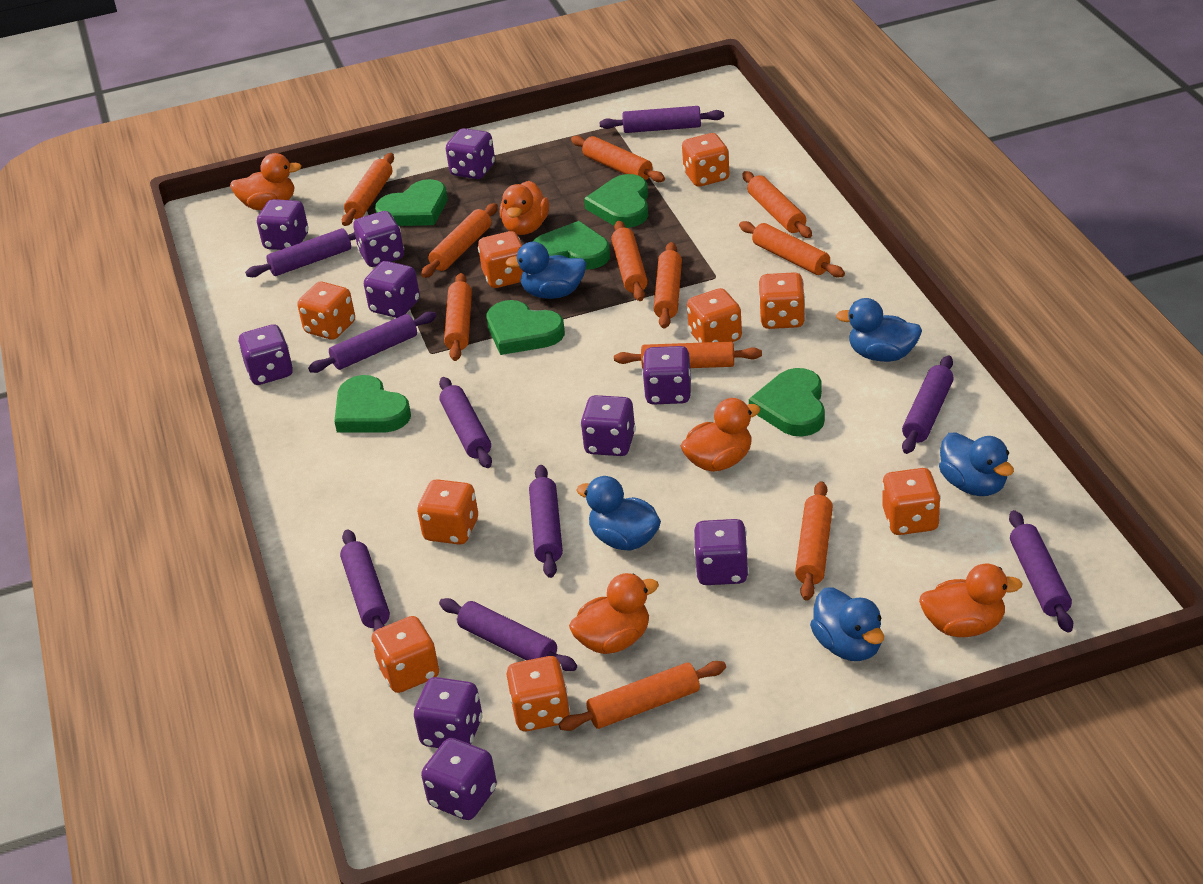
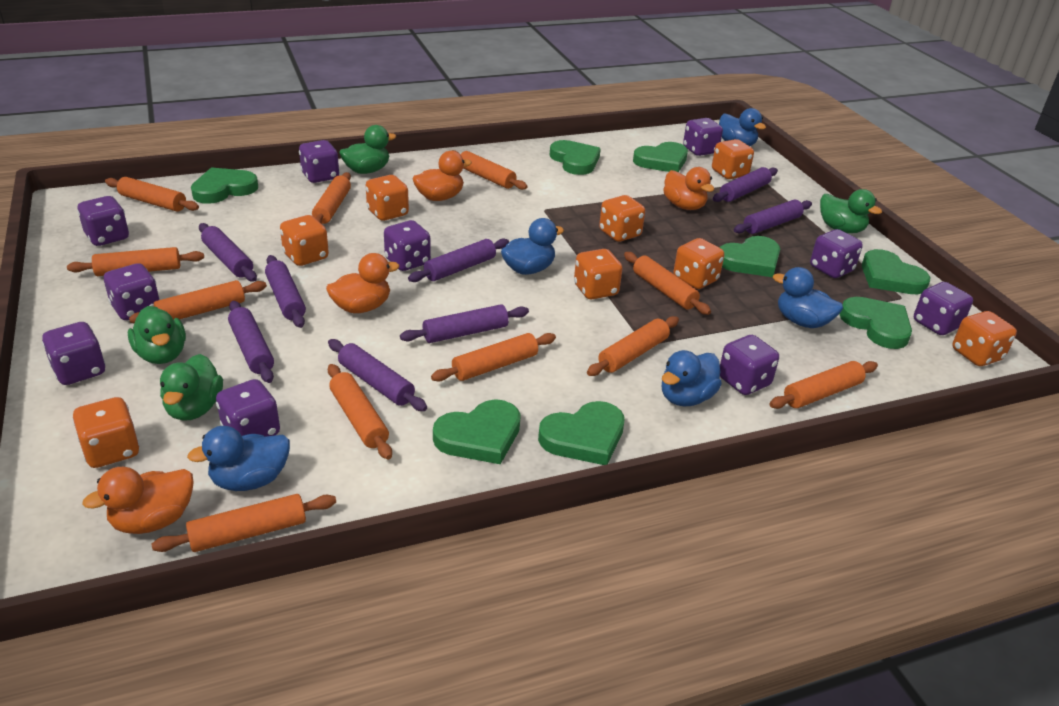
green duck: none = 0 -> [128,306,186,364] [160,354,223,421] [339,125,396,174] [820,189,882,233] = 4
green heart: [334,375,411,433] [375,179,448,226] [487,300,565,355] [533,221,610,270] [584,174,648,228] [749,368,825,437] = 6 -> [191,167,258,204] [433,399,521,464] [538,401,625,465] [549,140,601,175] [633,142,688,172] [720,236,780,277] [839,297,912,349] [862,249,931,294] = 8
orange dice: [297,282,355,340] [372,616,439,693] [417,479,478,545] [478,231,523,288] [507,656,570,731] [682,133,730,187] [687,288,742,343] [759,272,806,329] [882,468,941,535] = 9 -> [72,397,140,468] [280,215,329,266] [366,175,409,221] [574,249,622,299] [599,195,645,242] [673,238,724,289] [712,139,754,179] [952,311,1017,366] = 8
orange duck: [230,153,302,210] [500,181,549,235] [569,573,659,654] [681,398,761,472] [919,564,1023,637] = 5 -> [82,467,194,534] [326,253,399,313] [412,151,472,201] [663,167,714,210] = 4
purple rolling pin: [245,228,356,277] [308,311,436,373] [340,529,390,631] [439,377,492,468] [439,598,577,671] [529,465,563,578] [600,106,724,133] [902,355,954,454] [1009,510,1073,633] = 9 -> [199,223,257,282] [228,301,274,383] [265,255,306,328] [328,339,427,411] [400,304,529,343] [408,238,509,282] [713,167,778,202] [734,200,812,234] = 8

